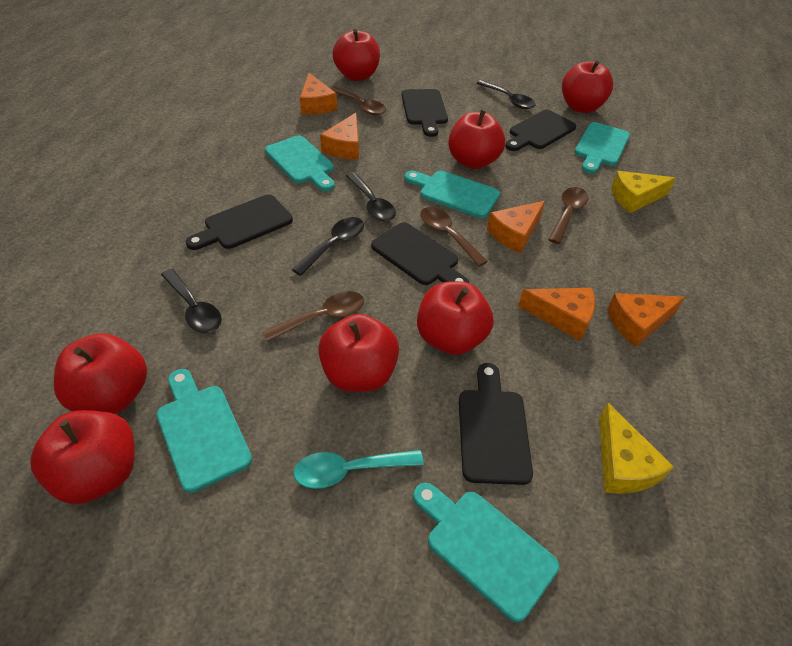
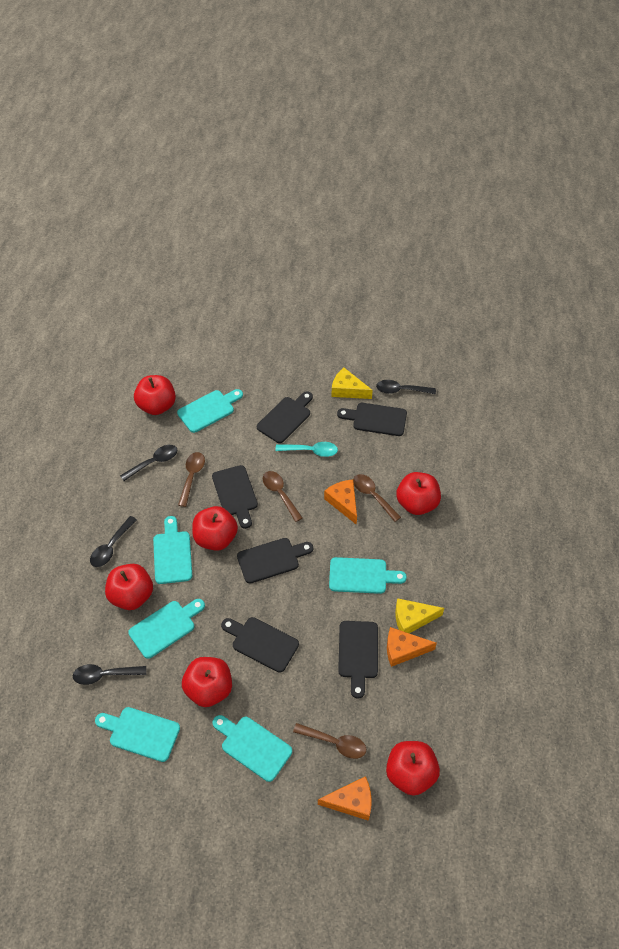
black cutting board: [186,195,293,250] [371,222,469,285] [401,89,448,137] [459,363,533,485] [505,110,576,151] = 5 -> [212,465,258,529] [221,617,299,673] [237,538,313,583] [257,391,313,443] [337,403,407,436] [338,621,378,699] = 6
orange cheese: [300,73,337,115] [320,113,359,160] [487,201,545,253] [518,288,595,341] [607,293,685,347] = 5 -> [318,776,372,821] [324,480,357,525] [387,627,437,667] = 3
red apple: [30,410,135,504] [54,333,147,414] [318,314,399,392] [333,29,380,81] [417,281,494,355] [448,110,505,169] [562,61,613,113] = 7 -> [105,564,153,610] [134,375,176,415] [182,657,232,707] [192,506,238,551] [386,741,440,796] [396,472,441,515] = 6
turquoise cutting board: [156,369,252,493] [265,136,335,191] [405,171,500,218] [413,483,559,622] [575,122,630,174] = 5 -> [95,707,180,762] [128,599,205,659] [153,516,192,584] [177,389,243,433] [212,715,292,782] [329,557,407,594] = 6

